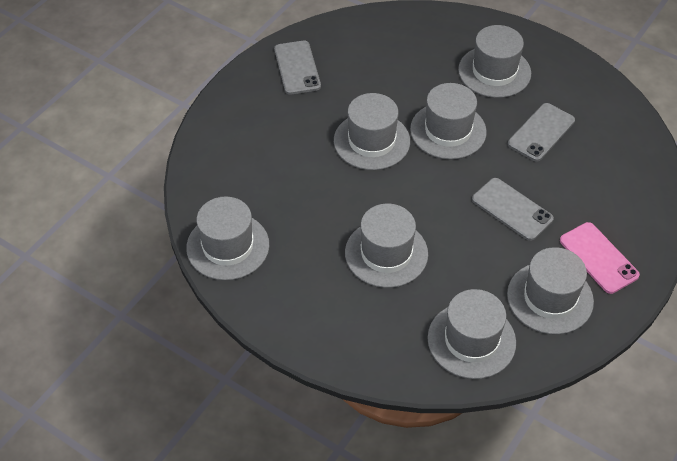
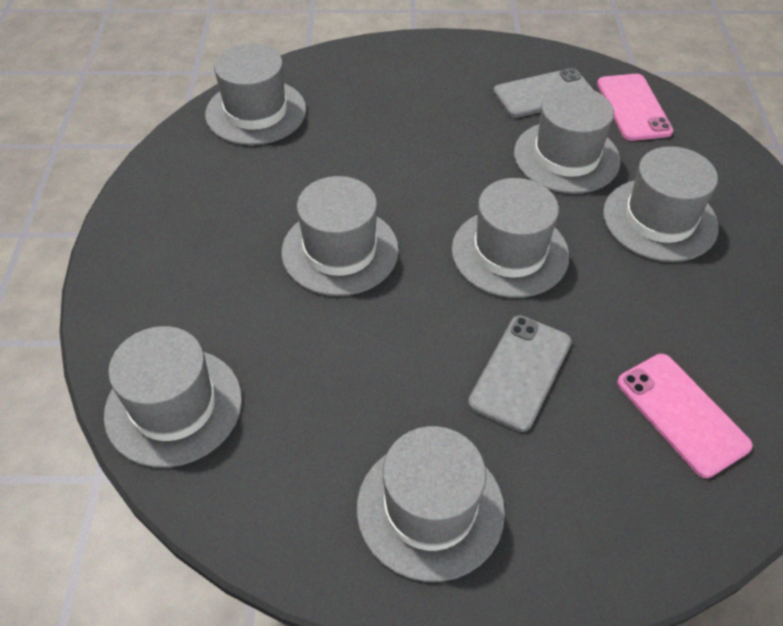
grey phone: [274,41,321,95] [472,178,554,241] [508,103,575,162] = 3 -> [468,315,572,432] [493,68,593,118] = 2
pink phone: [560,222,640,294] = 1 -> [597,74,673,141] [617,354,753,478] = 2

